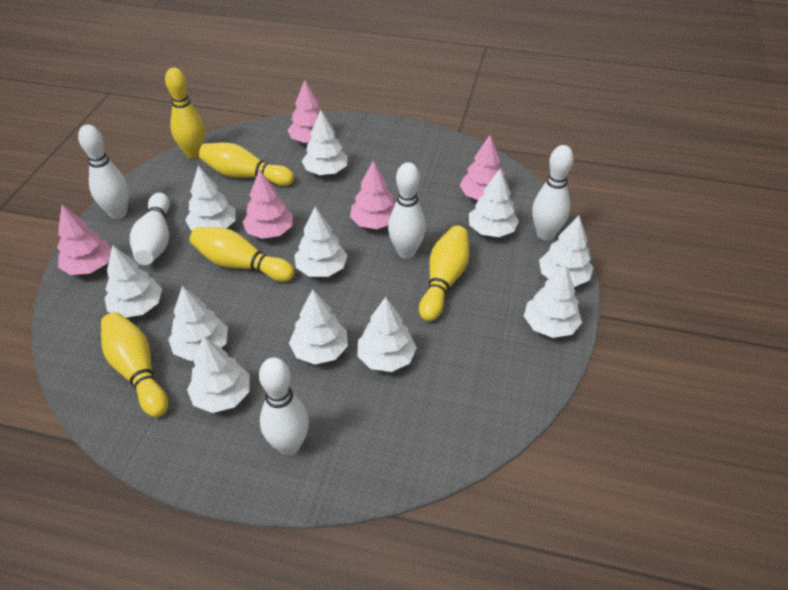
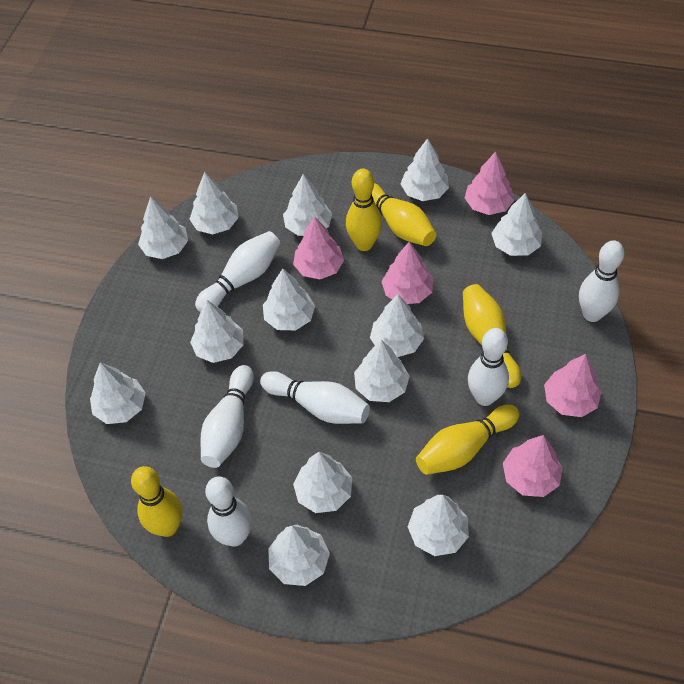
white bowling pin: [78,125,129,219] [130,193,170,265] [259,357,309,455] [388,162,426,259] [532,145,574,240] = 5 -> [195,231,281,312] [200,365,254,468] [205,477,252,547] [260,371,370,424] [468,328,509,406] [579,240,624,322] = 6
white tree: [105,245,162,318] [168,286,228,361] [185,166,236,231] [187,336,250,413] [289,289,348,364] [294,207,348,277] [302,110,348,175] [357,297,417,372] [469,168,519,237] [524,264,582,338] [539,216,594,287] = 11 -> [90,362,146,424] [138,197,188,259] [190,172,239,234] [190,300,244,363] [263,268,315,330] [268,524,330,586] [283,174,332,236] [293,452,352,513] [354,340,410,402] [370,294,424,357] [401,138,449,201] [408,495,469,556] [491,193,542,256] = 13

